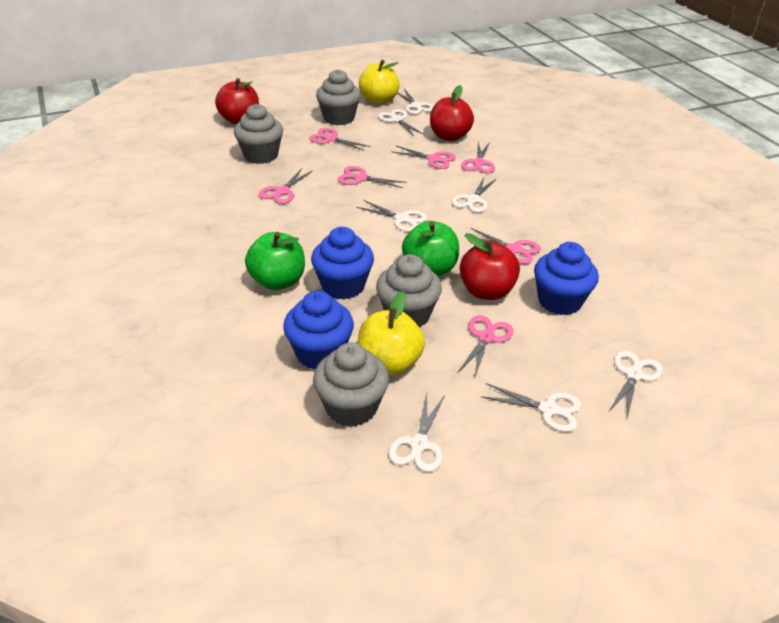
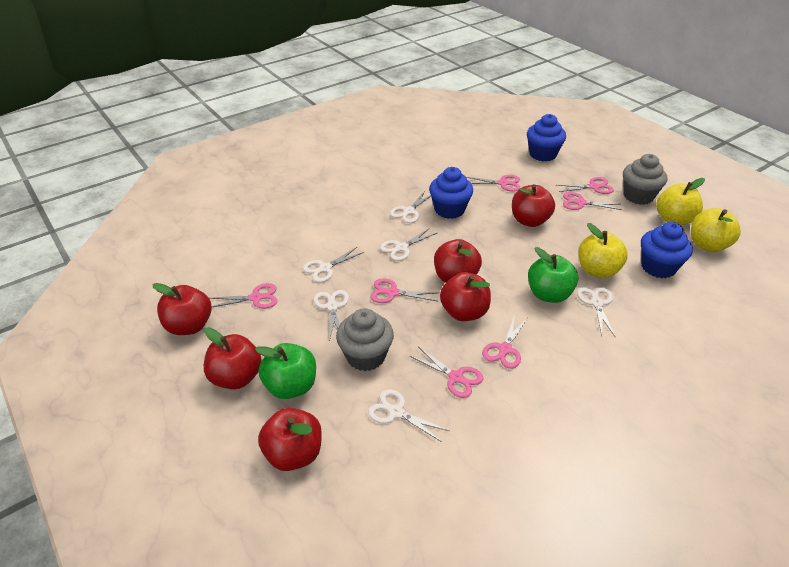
grey cupcake: [234,104,283,164] [313,343,389,427] [316,69,361,125] [376,254,442,327] = 4 -> [336,308,394,371] [623,154,667,205] = 2
red apple: [215,78,259,124] [430,85,474,141] [460,233,520,300] = 3 -> [152,283,212,335] [204,327,262,389] [258,408,322,471] [434,239,482,283] [440,272,491,321] [512,184,555,227] = 6
white scissors: [356,200,427,232] [378,109,424,136] [388,393,445,472] [397,89,434,114] [452,178,497,213] [482,383,582,432] [609,351,663,419] = 7 -> [303,247,364,282] [314,290,349,338] [368,389,449,442] [380,228,437,261] [390,191,431,223] [577,287,616,338] = 6
yellow apple: [357,291,425,375] [359,60,399,104] = 2 -> [578,223,628,278] [656,178,705,225] [691,208,741,252] = 3

